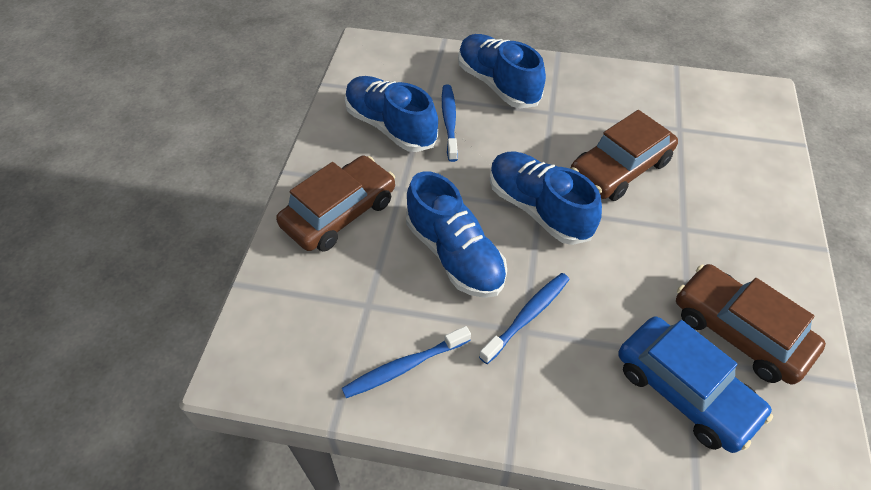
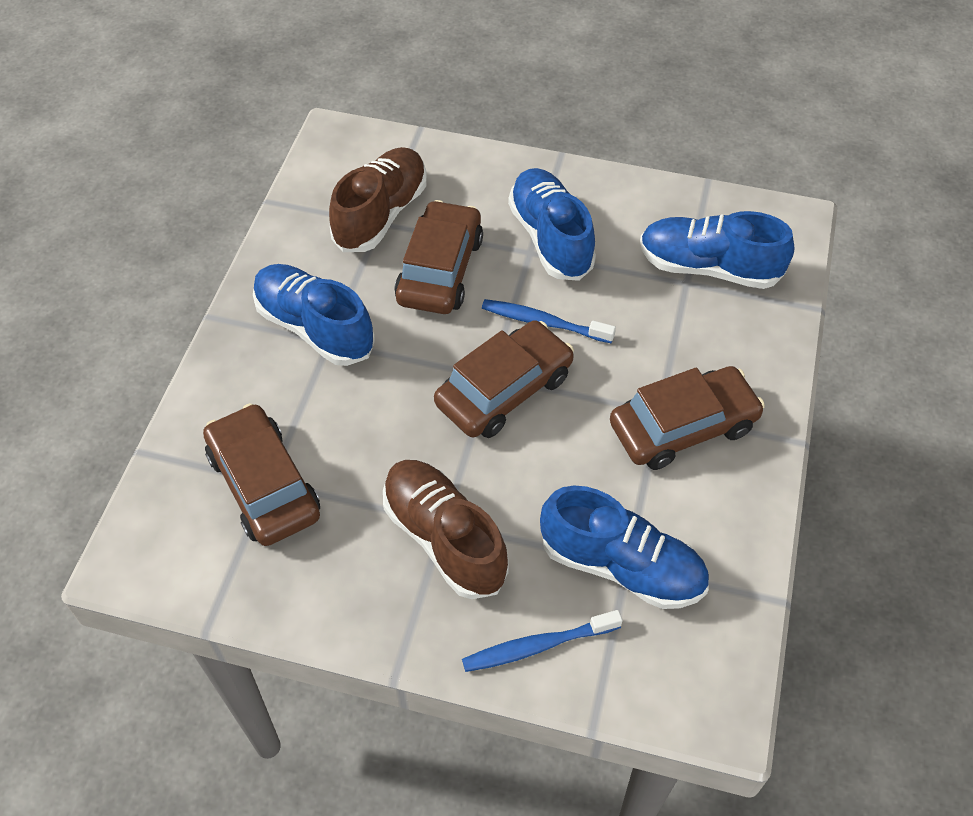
blue car: [618,317,773,453] = 1 -> none = 0
blue toothbrush: [342,326,471,398] [442,85,458,162] [479,273,570,364] = 3 -> [462,610,623,672] [482,299,616,343] = 2
brown car: [276,155,395,252] [570,110,678,201] [676,264,826,385] = 3 -> [203,403,320,546] [395,200,483,314] [434,320,574,438] [610,366,765,470] = 4
brown shoe: none = 0 -> [329,147,427,252] [383,460,509,599] = 2

